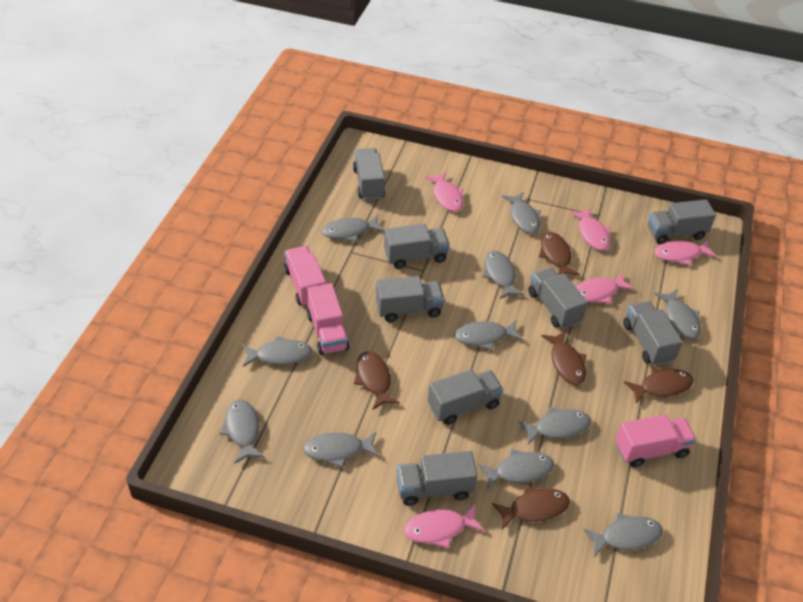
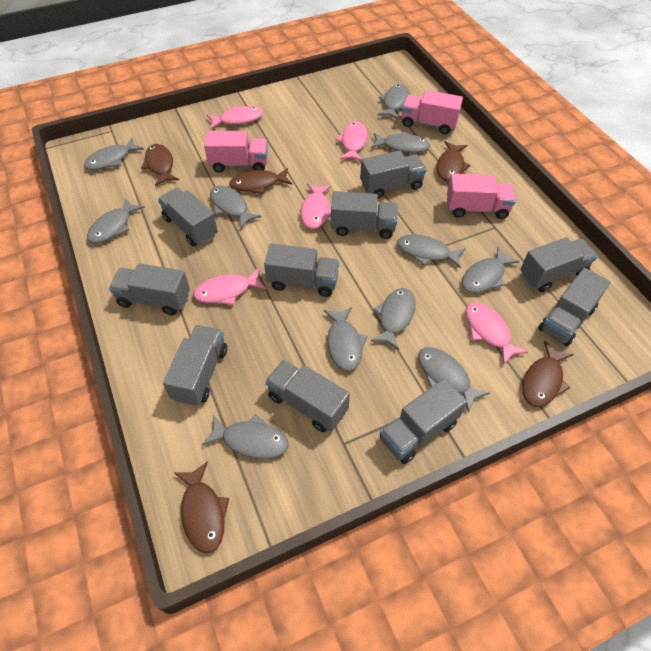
grey truck: [353,148,385,200] [376,276,445,322] [384,224,450,269] [396,451,478,506] [428,369,503,425] [528,267,588,329] [623,301,683,366] [648,200,716,244] = 8 -> [109,263,190,316] [158,188,218,246] [163,325,227,406] [264,243,339,297] [265,360,350,432] [331,191,398,239] [360,150,427,199] [380,378,467,464] [520,237,598,292] [538,268,611,346] = 10

